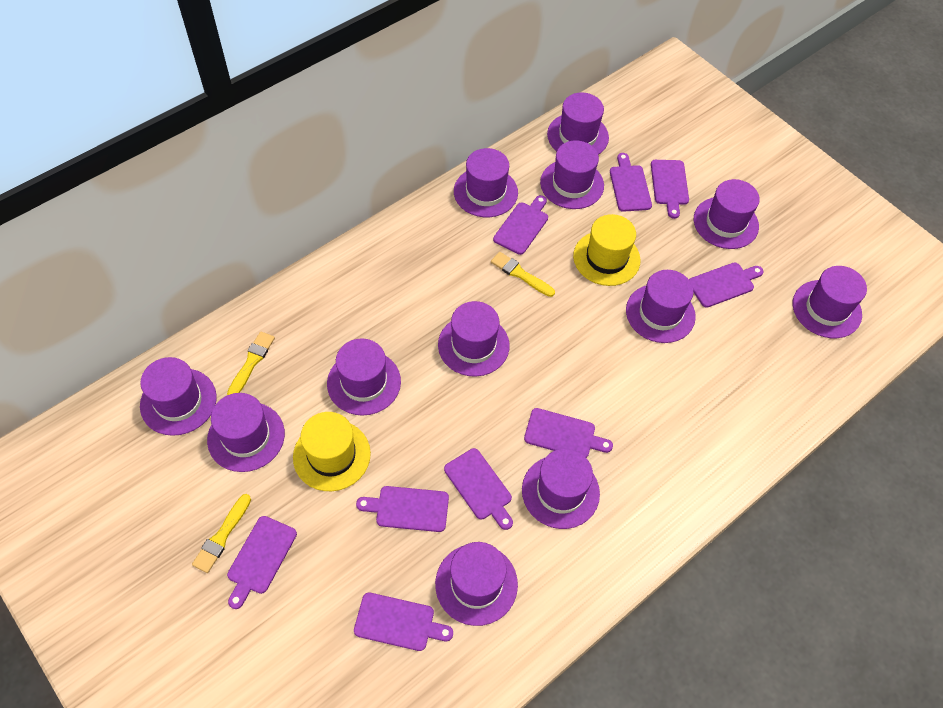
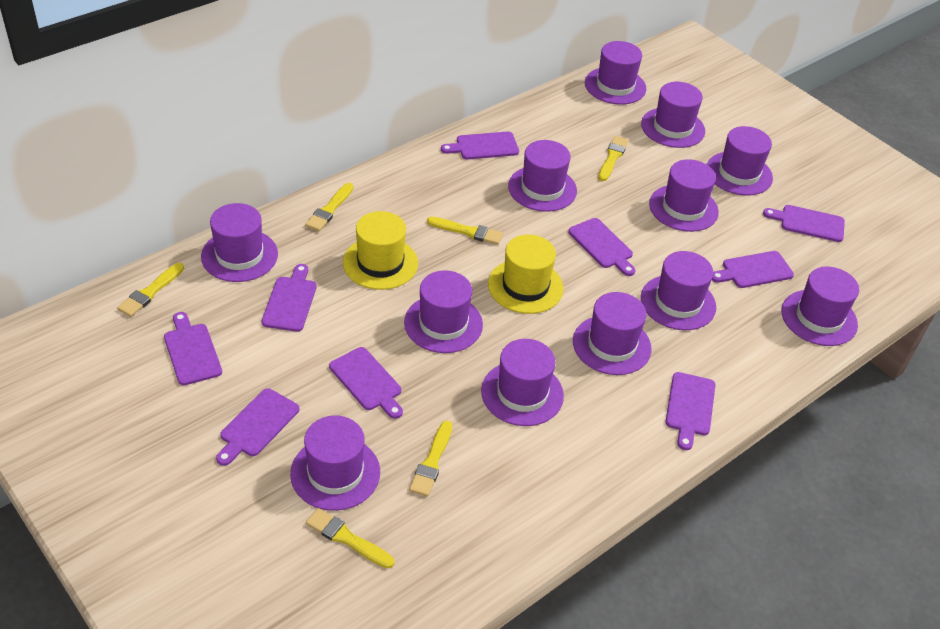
yellow brush: [192,494,251,573] [227,331,275,395] [491,252,555,297] = 3 -> [117,263,184,317] [305,183,353,231] [306,508,394,568] [409,421,452,497] [427,217,503,245] [598,136,629,181] = 6

